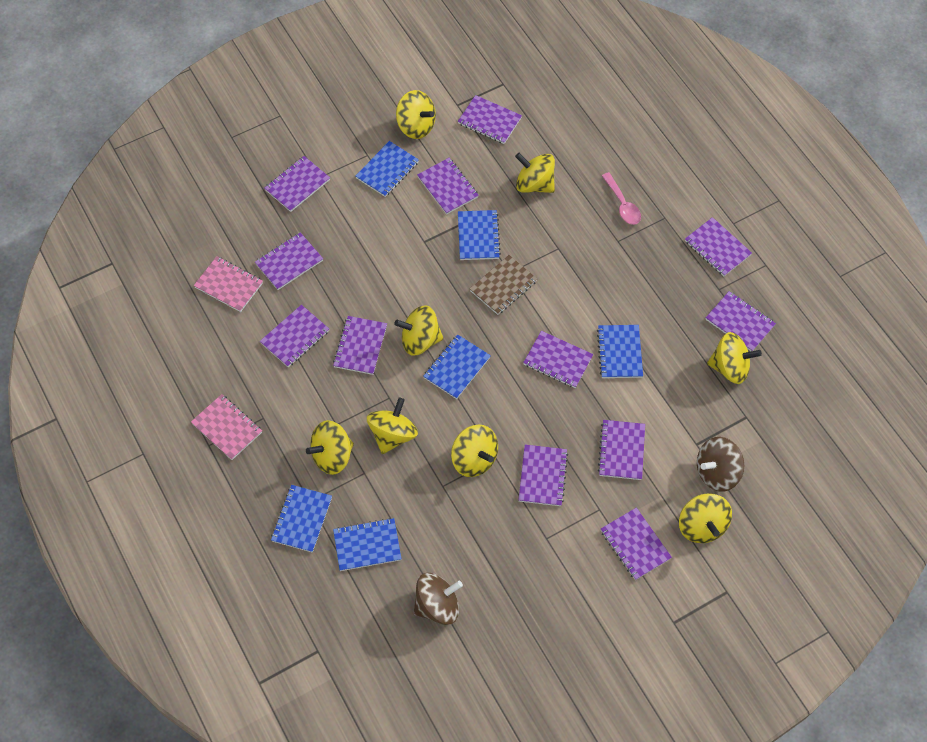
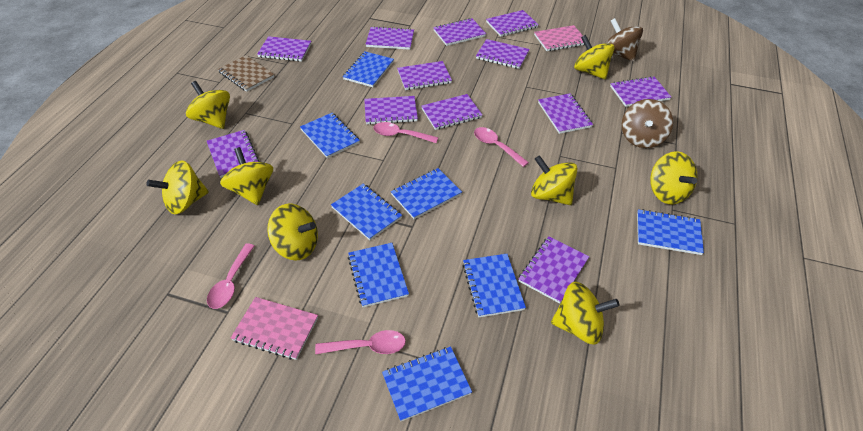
blue notebook: [271,485,332,553] [333,518,401,571] [356,141,419,197] [423,334,491,399] [458,210,501,260] [597,325,643,378] = 6 -> [300,113,360,158] [331,184,402,240] [343,51,394,87] [348,243,409,307] [382,347,472,421] [391,168,462,219] [462,254,526,317] [637,209,704,255] = 8
pink spoon: [602,172,641,225] = 1 -> [207,243,254,309] [315,330,406,354] [373,122,438,143] [474,127,529,167] = 4

